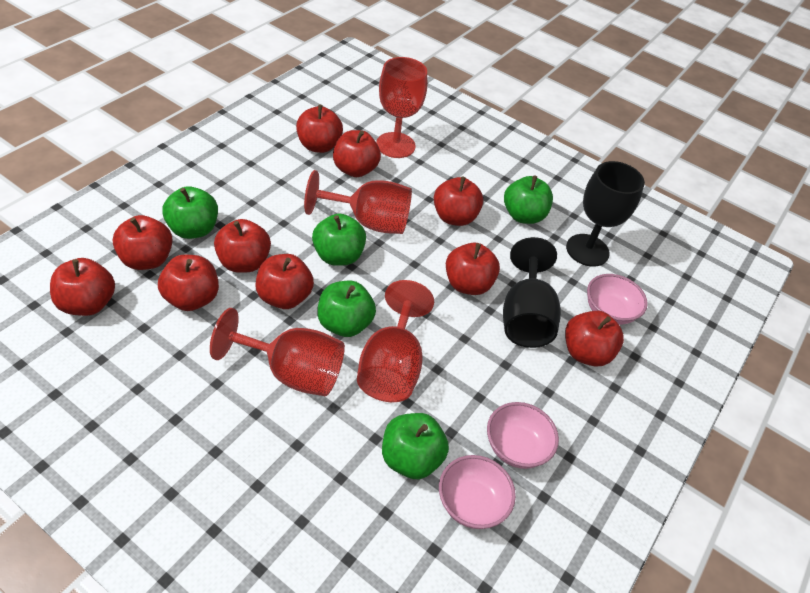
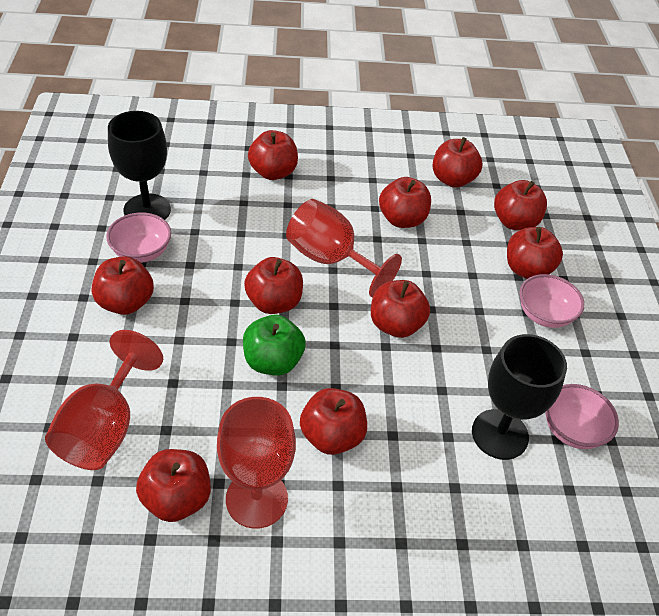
green apple: [162,186,218,239] [312,214,366,266] [317,281,376,337] [382,413,449,479] [504,176,553,224] = 5 -> [243,315,306,376] = 1
red goblet: [210,308,345,396] [304,170,412,234] [357,280,434,402] [376,57,427,158] = 4 -> [45,330,163,470] [217,397,296,529] [286,199,402,298] = 3

